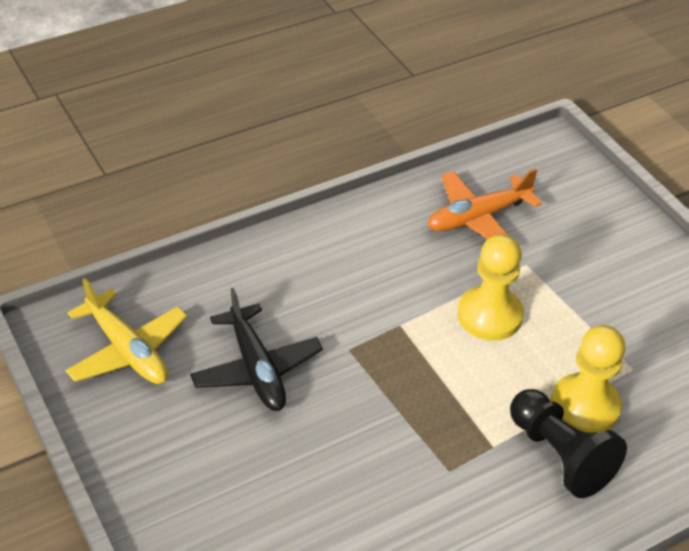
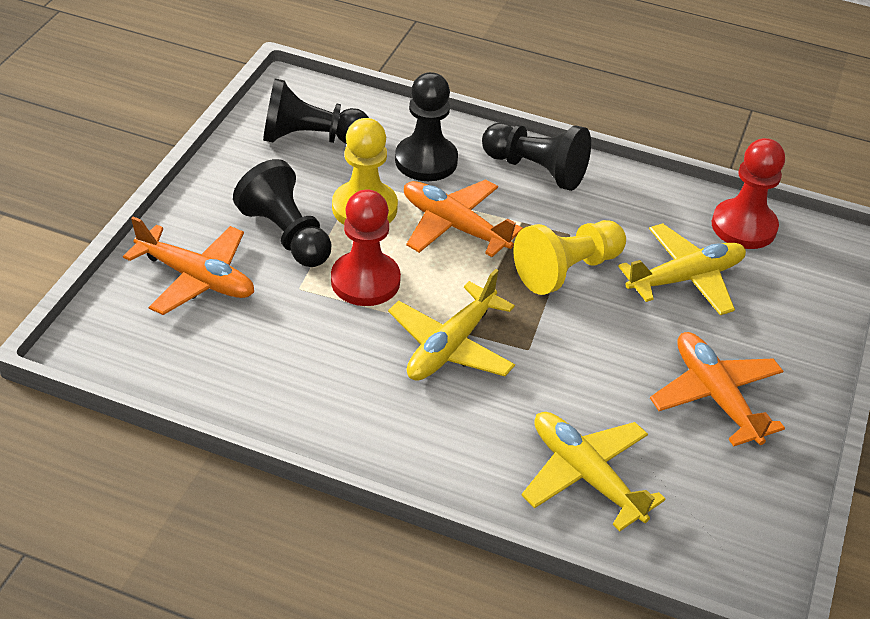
black pawn: [510,389,627,498] = 1 -> [233,159,332,267] [263,79,369,144] [395,72,458,181] [482,123,591,191] = 4
black plane: [190,288,323,411] = 1 -> none = 0
orange plane: [428,169,542,239] = 1 -> [123,216,254,315] [404,179,523,257] [650,332,785,446] = 3
red pawn: none = 0 -> [331,189,401,306] [712,138,785,249] = 2
yellow plane: [65,278,187,384] = 1 -> [388,269,515,381] [522,412,665,532] [618,223,746,315] = 3

